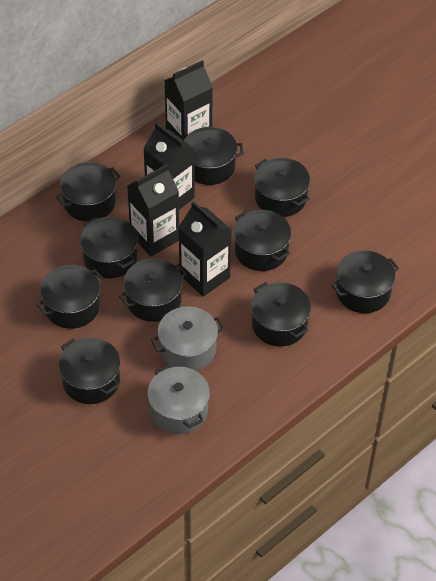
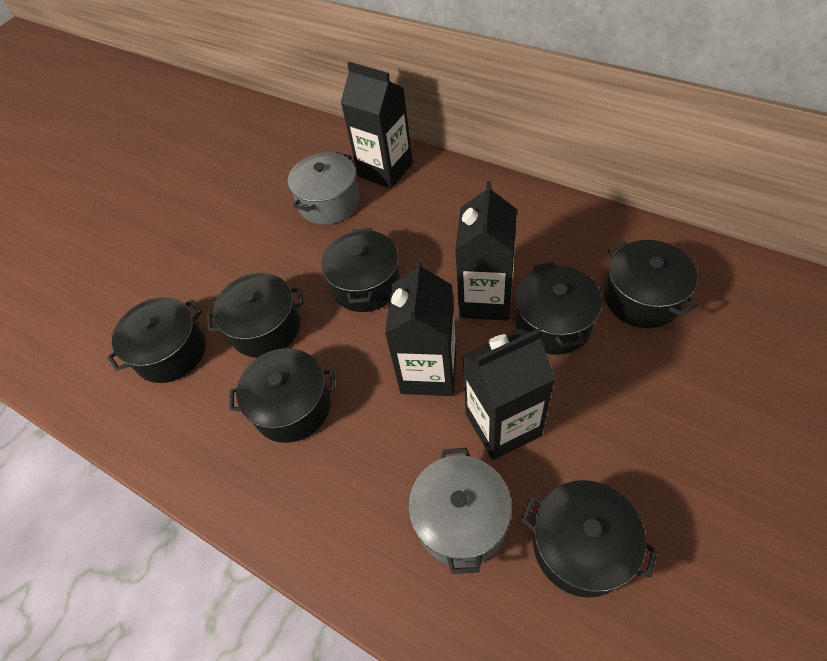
black pot: [37,265,104,329] [56,162,121,222] [59,338,120,404] [80,217,138,278] [119,258,187,322] [184,127,244,185] [234,210,291,271] [251,282,311,347] [254,158,310,217] [331,250,399,313] = 10 -> [107,297,206,383] [207,273,304,358] [229,348,336,443] [321,228,400,312] [515,262,602,355] [522,480,658,598] [604,240,698,328] = 7

